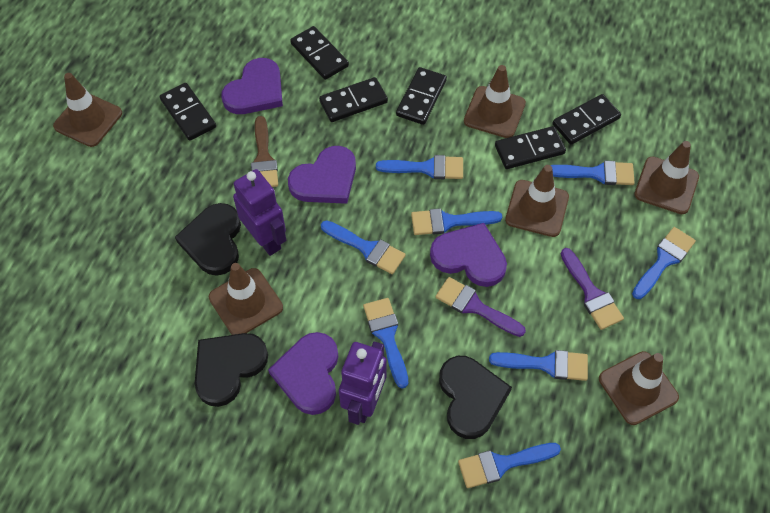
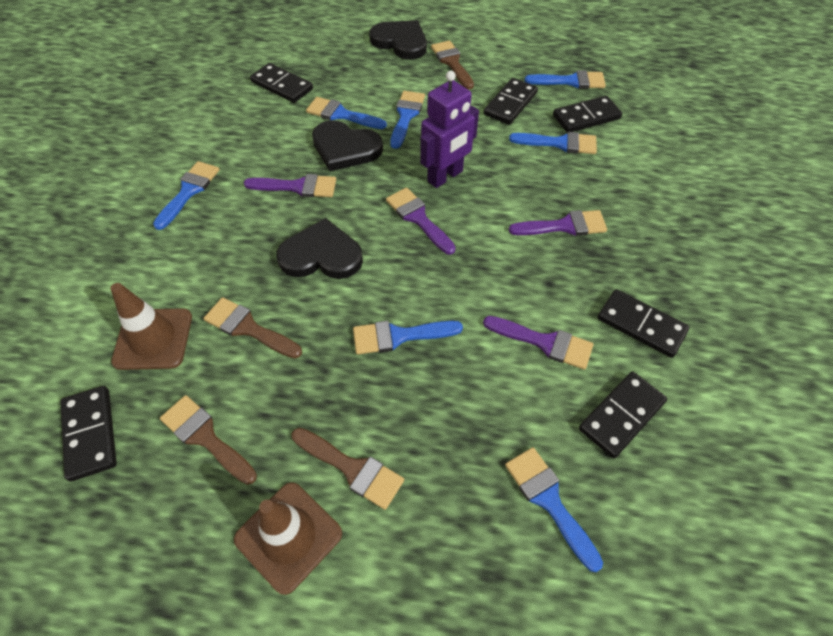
blue brush: [321,220,406,274] [363,298,408,388] [376,155,463,179] [411,208,502,235] [458,443,561,488] [489,350,588,381] [550,161,635,185] [632,227,696,299] = 8 -> [153,161,220,230] [306,97,387,129] [353,321,463,354] [390,91,425,149] [505,447,603,572] [509,132,597,154] [525,70,606,89] = 7
brown brush: [251,116,278,187] = 1 -> [160,395,257,485] [203,297,302,358] [292,428,404,510] [431,40,474,89] = 4
brown traffic cone: [53,73,122,147] [209,263,283,335] [464,65,526,138] [505,165,569,237] [599,351,679,425] [634,141,699,214] = 6 -> [110,283,192,370] [234,482,342,595] = 2
purple brush: [435,277,526,337] [561,248,624,330] = 2 -> [244,174,336,197] [386,188,456,255] [483,316,593,370] [509,210,607,236] = 4
purple heart: [221,58,283,114] [268,332,338,415] [288,146,356,204] [430,223,507,287] = 4 -> none = 0
purple robot: [233,169,286,256] [339,342,387,425] = 2 -> [420,71,479,188] = 1

